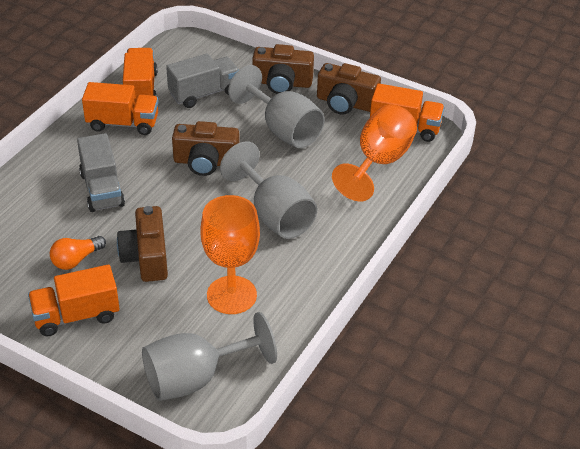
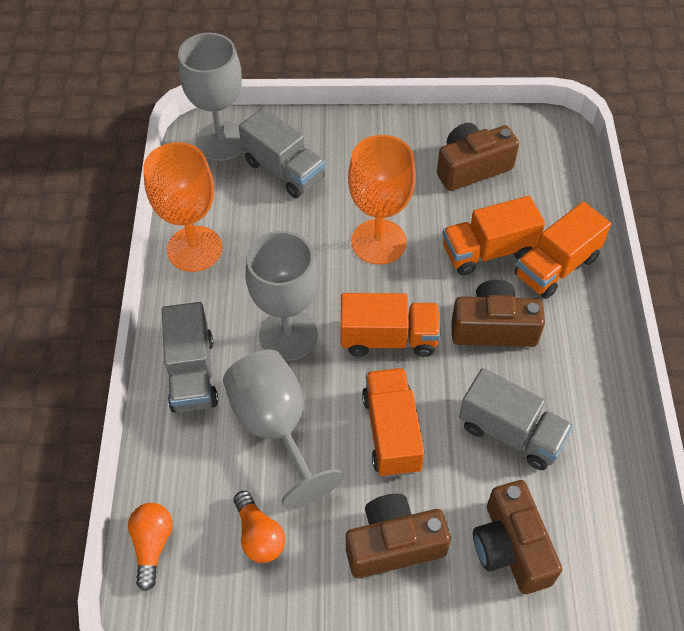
grey truck: [77,133,125,212] [166,53,239,108] = 2 -> [162,302,218,413] [239,108,325,198] [459,368,574,470] = 3
orange light bulb: [50,236,106,270] = 1 -> [128,503,173,591] [234,491,285,563] = 2

